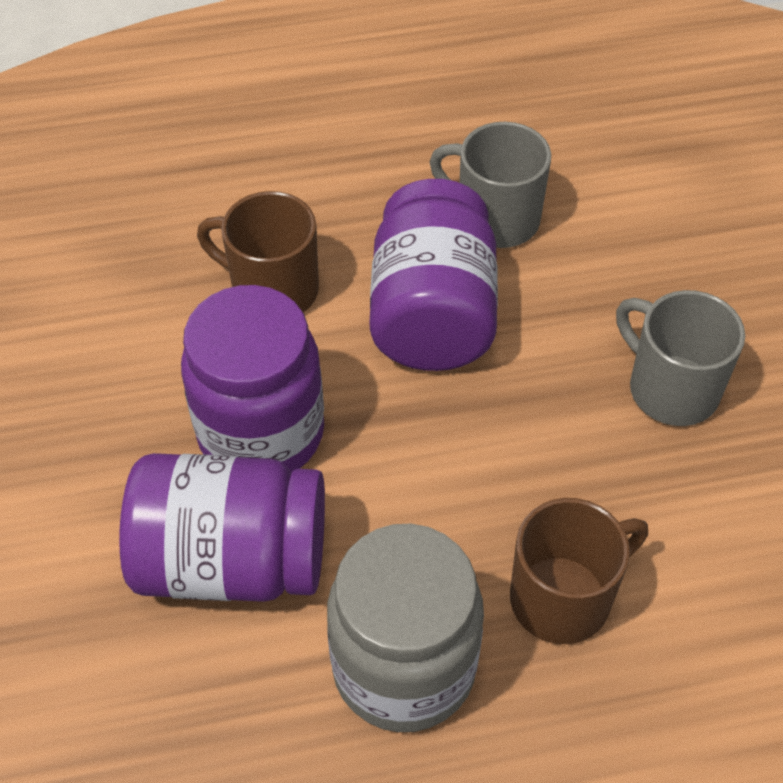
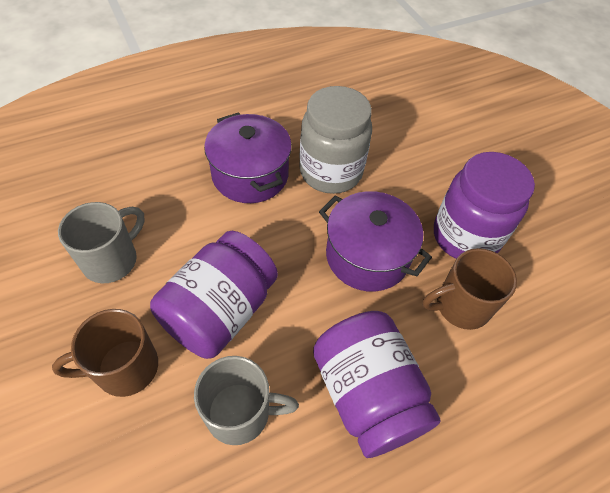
purple pot: none = 0 -> [204,112,292,203] [319,191,432,292] = 2

